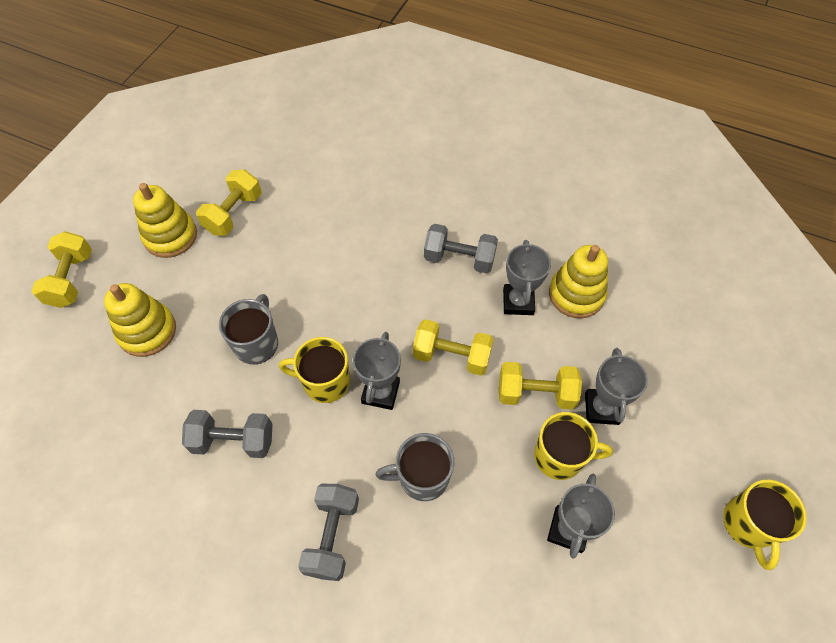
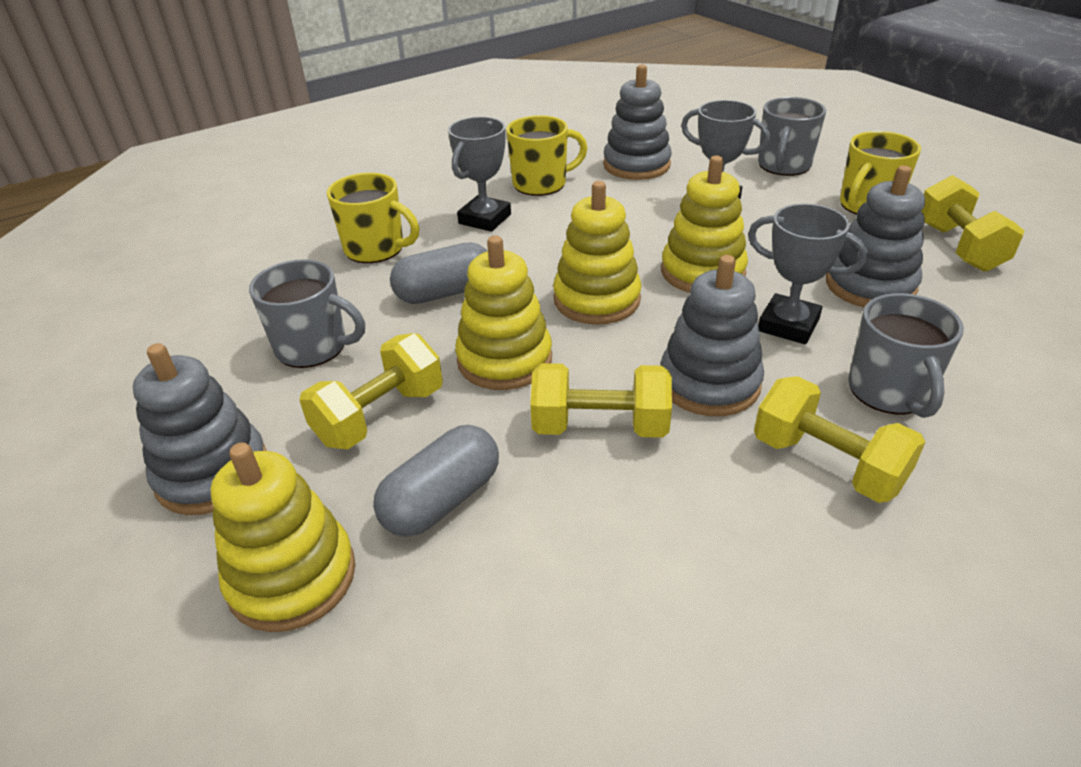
grey capsule: none = 0 -> [373,425,499,537] [390,242,487,304] = 2
grey dumbbell: [182,410,272,458] [298,484,359,581] [424,224,498,273] = 3 -> none = 0
grey mug: [219,294,278,365] [375,433,454,501] = 2 -> [249,259,365,368] [758,97,826,176] [848,293,964,418] = 3
grey stacking toy: none = 0 -> [133,343,267,515] [603,64,672,180] [661,255,764,416] [826,165,925,307] = 4
grey trophy: [353,332,401,410] [503,240,551,315] [547,474,615,559] [585,348,648,425] = 4 -> [448,117,511,232] [681,100,770,199] [748,203,868,344] = 3
yellow stacking toy: [104,283,176,357] [133,183,197,258] [549,245,608,318] = 3 -> [211,443,356,632] [455,236,552,390] [553,181,642,325] [661,155,748,293] = 4

